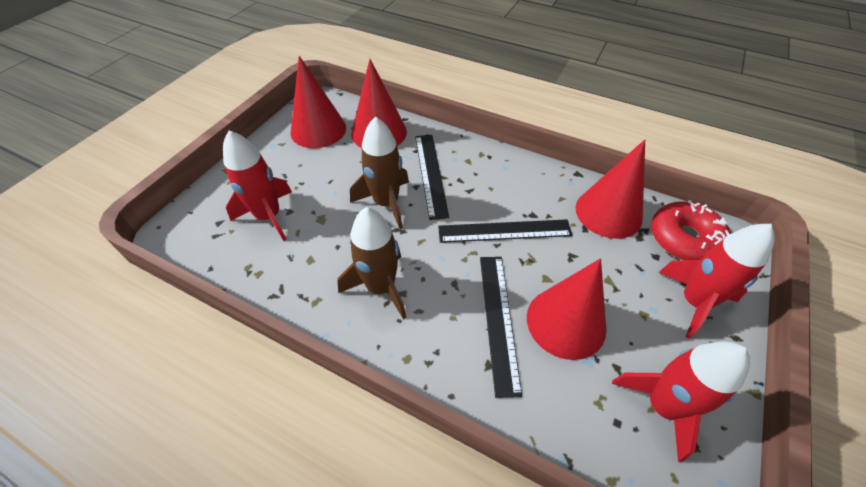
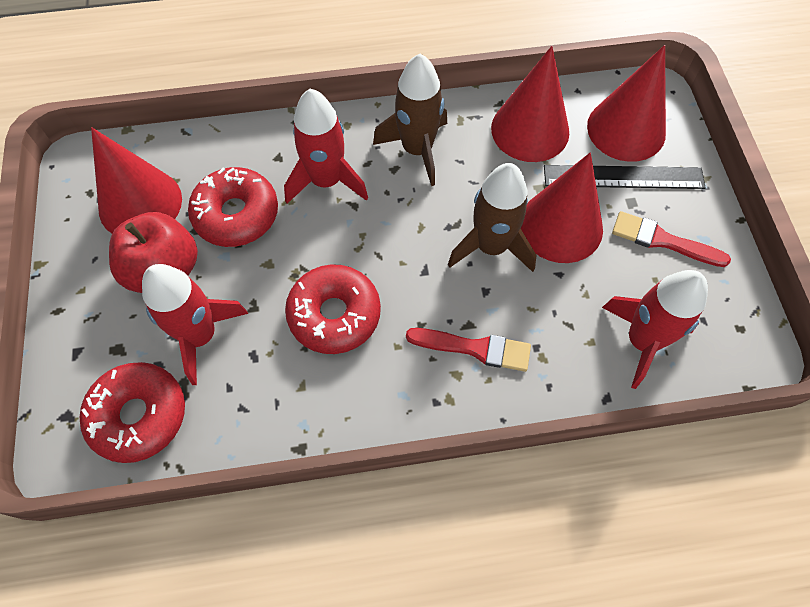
black ruler: [415,135,449,220] [438,219,573,243] [480,257,522,398] = 3 -> [544,165,706,189] = 1
red apple: none = 0 -> [109,212,198,293] = 1
red brush: none = 0 -> [406,328,531,372] [612,211,731,267] = 2
red donut: [651,200,731,260] = 1 -> [80,362,185,463] [188,167,278,247] [285,264,381,354] = 3

